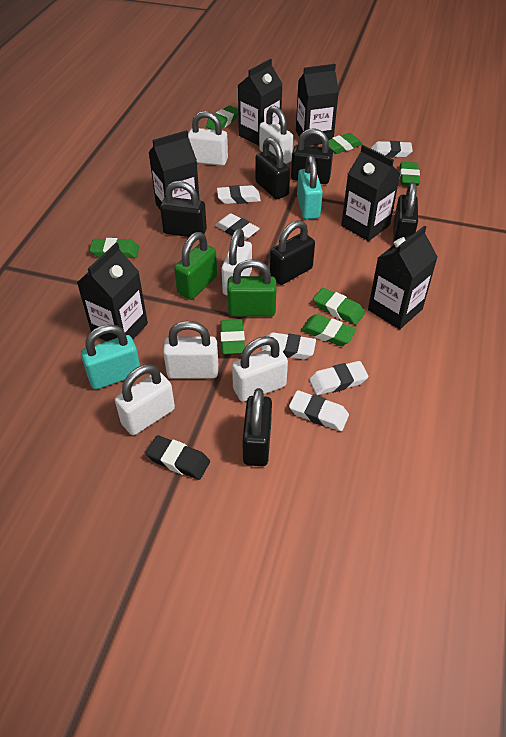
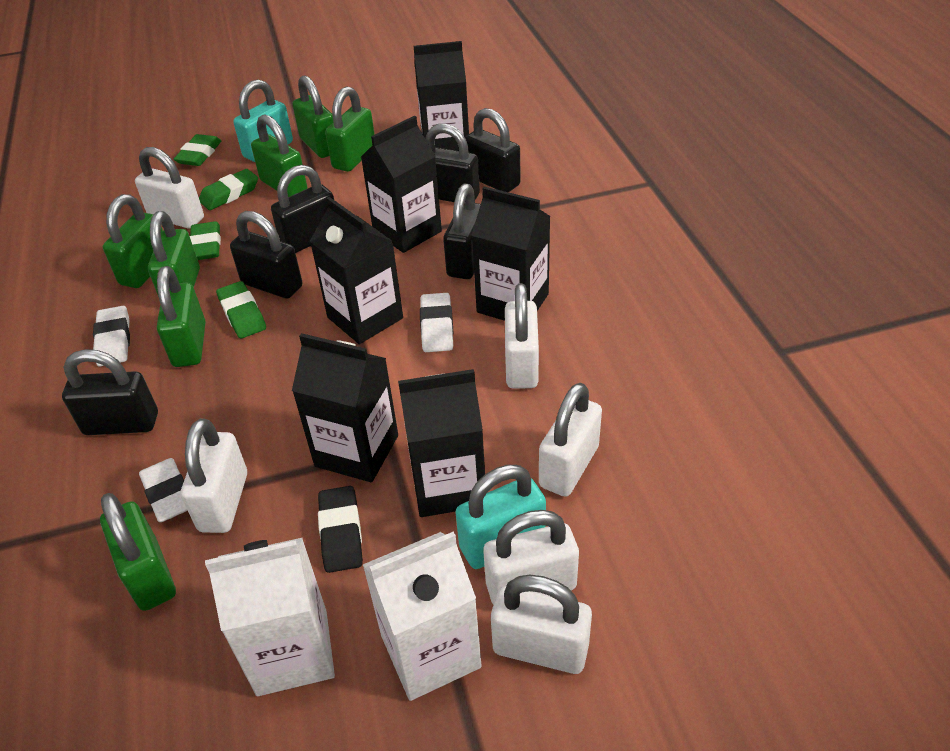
green eraser: [90,238,139,258] [206,105,238,130] [220,319,245,355] [301,314,356,346] [313,288,365,325] [328,133,362,154] [400,162,420,186] = 7 -> [174,134,221,166] [190,221,221,260] [199,169,258,210] [216,281,266,339] = 4
green padlock: [174,232,217,300] [227,259,277,317] = 2 -> [100,493,176,611] [103,194,163,288] [148,211,200,297] [157,266,206,367] [251,114,307,197] [293,75,333,158] [325,86,375,172] = 7
white carton: none = 0 -> [205,538,335,696] [363,532,482,701] = 2
white eraser: [215,213,260,241] [217,185,261,204] [261,332,316,360] [289,390,349,431] [309,361,369,395] [371,141,413,158] = 6 -> [93,306,130,366] [139,458,188,522] [420,293,454,352] = 3

